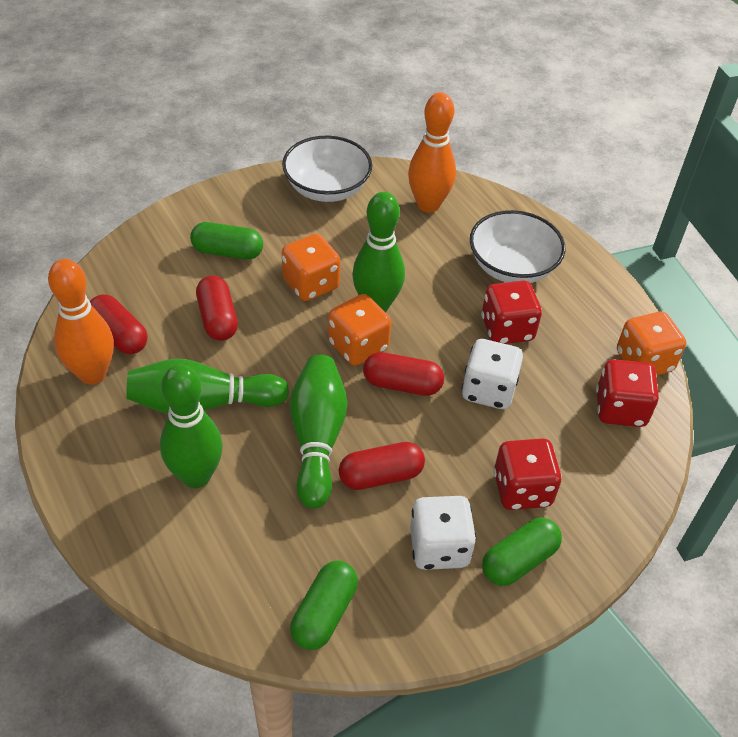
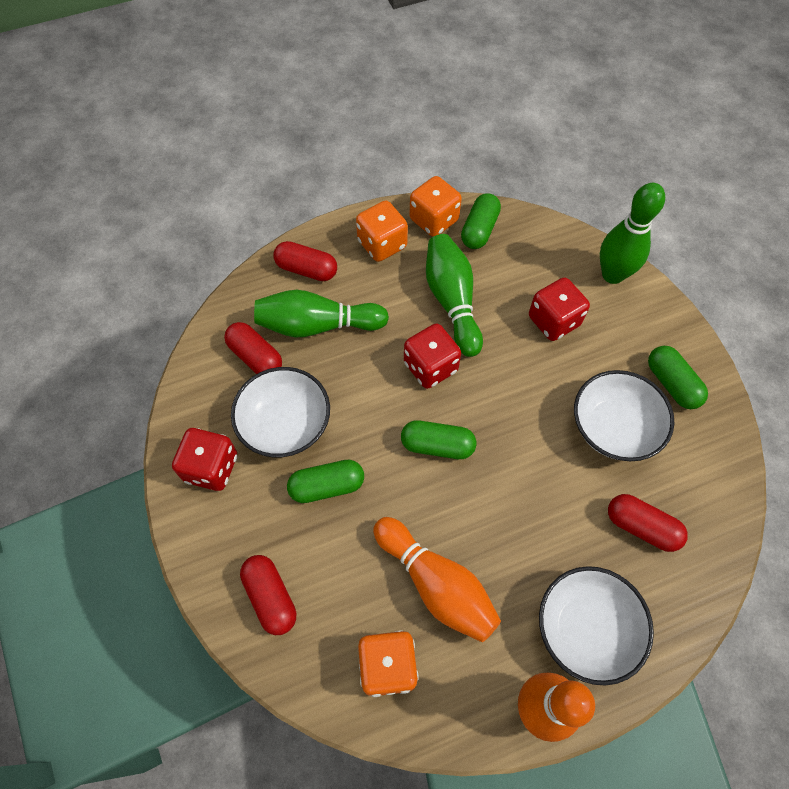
green bowling pin: [127,358,289,414] [160,365,223,488] [290,355,347,509] [352,192,405,312] = 4 -> [254,290,389,338] [426,234,483,357] [600,183,665,284] = 3
green capsule: [190,222,263,260] [290,561,358,650] [482,517,562,586] = 3 -> [287,460,364,503] [401,420,476,459] [461,193,501,249] [648,346,708,409] = 4
white bowl: [282,136,372,202] [470,210,565,283] = 2 -> [231,367,330,457] [539,566,654,685] [574,370,674,461] = 3
white dice: [410,496,476,570] [462,339,523,409] = 2 -> none = 0

